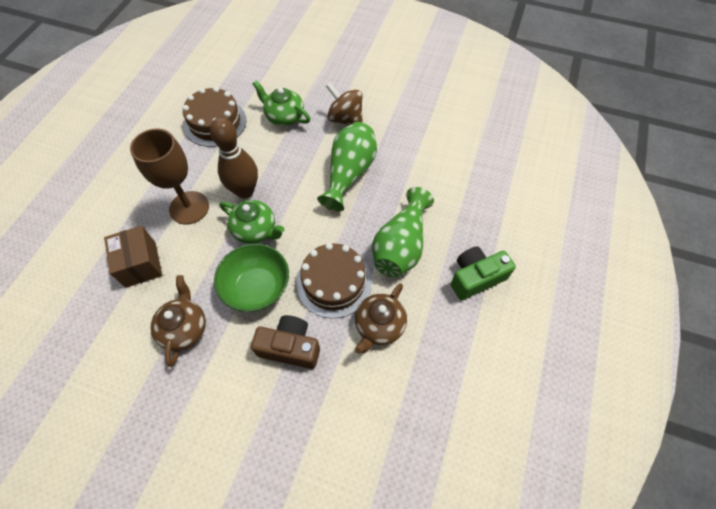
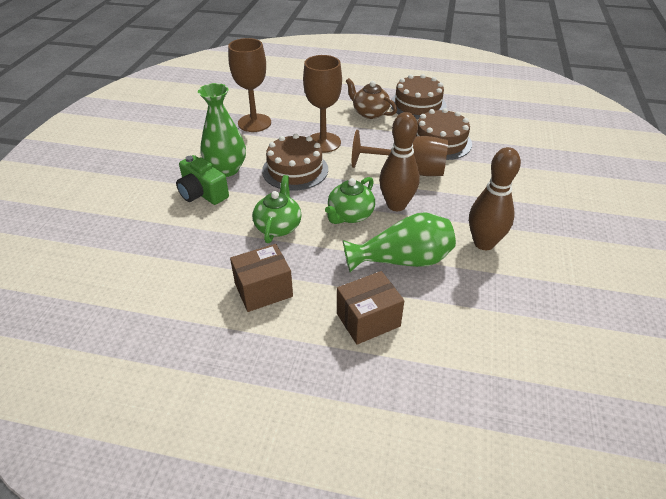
brown bowling pin: [210,117,258,198] = 1 -> [379,112,420,211] [469,147,521,250] = 2
brown box: [104,226,162,288] = 1 -> [230,244,293,312] [337,271,404,345] = 2
brown cake: [182,87,246,147] [296,243,372,318] = 2 -> [262,134,328,191] [390,74,447,119] [416,108,472,160] = 3
brown camera: [251,315,320,369] = 1 -> none = 0
brown goblet: [130,128,209,225] = 1 -> [228,38,271,132] [303,55,342,153] [352,130,448,176] = 3
brown spinning top: [326,83,363,125] = 1 -> none = 0
brown teapot: [150,275,206,367] [355,283,407,354] = 2 -> [346,78,397,119] = 1
green bowl: [214,244,289,312] = 1 -> none = 0

